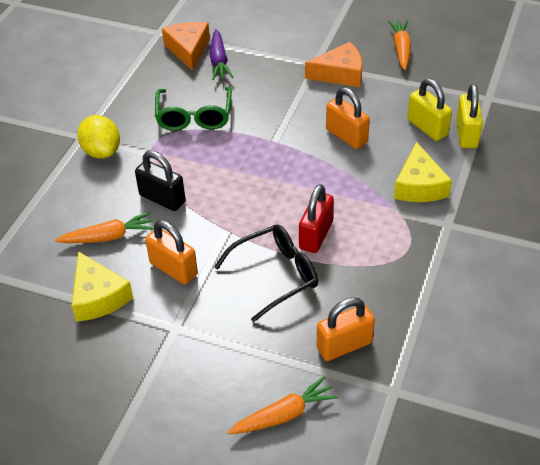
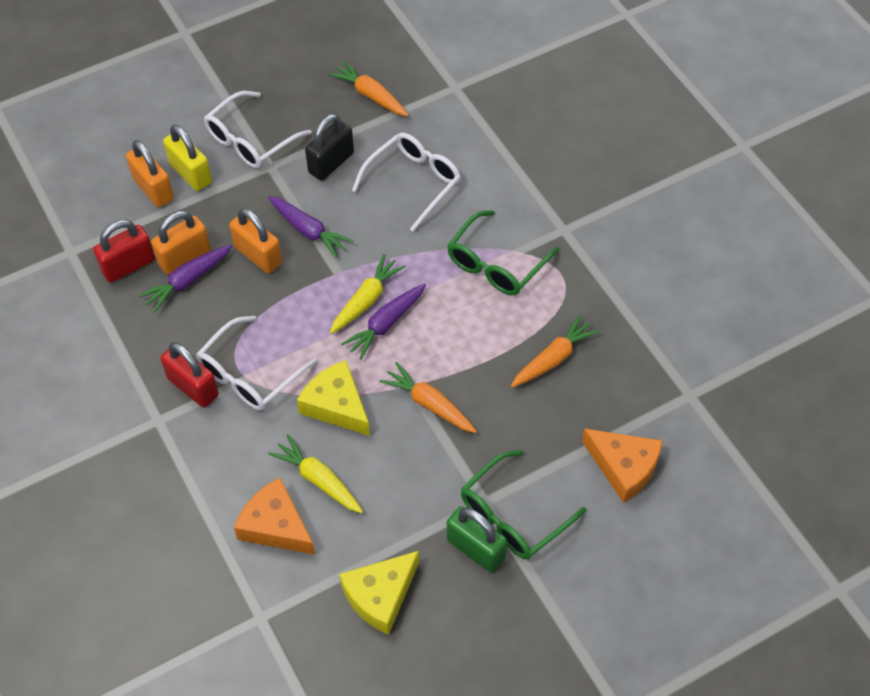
black glasses: [214,225,318,322] = 1 -> none = 0
green glasses: [155,87,232,131] = 1 -> [447,210,559,295] [461,450,586,559] = 2
green padlock: none = 0 -> [447,506,507,573] = 1
purple carrot: [210,29,233,80] = 1 -> [139,245,232,312] [268,196,353,258] [341,283,426,359] = 3
red padlock: [299,184,334,253] = 1 -> [93,220,155,283] [160,342,219,408] = 2
white glasses: none = 0 -> [196,316,317,411] [204,91,312,169] [352,133,461,232] = 3
yellow carrot: none = 0 -> [268,434,363,514] [330,254,406,334] = 2
yellow lemon: [77,115,120,159] = 1 -> none = 0
yellow padlock: [407,79,452,141] [456,84,483,148] = 2 -> [163,125,212,191] = 1

